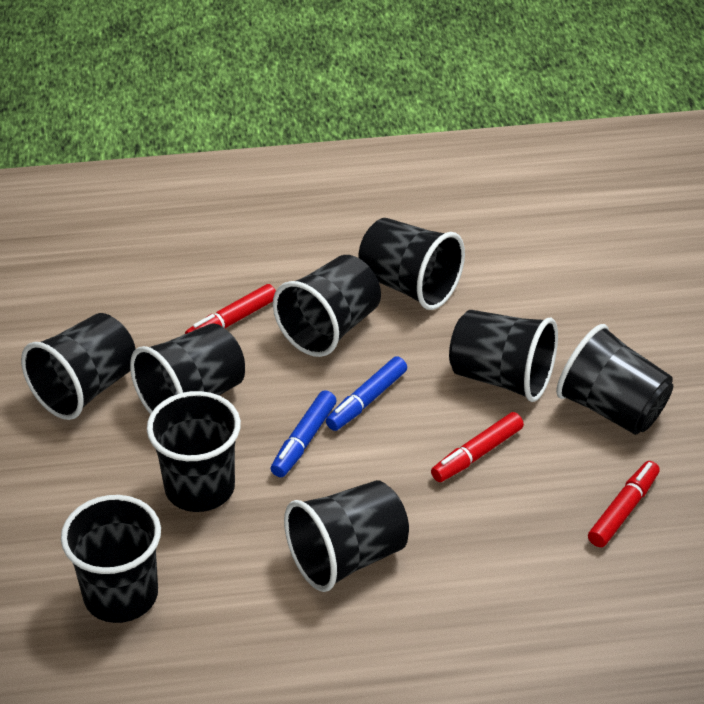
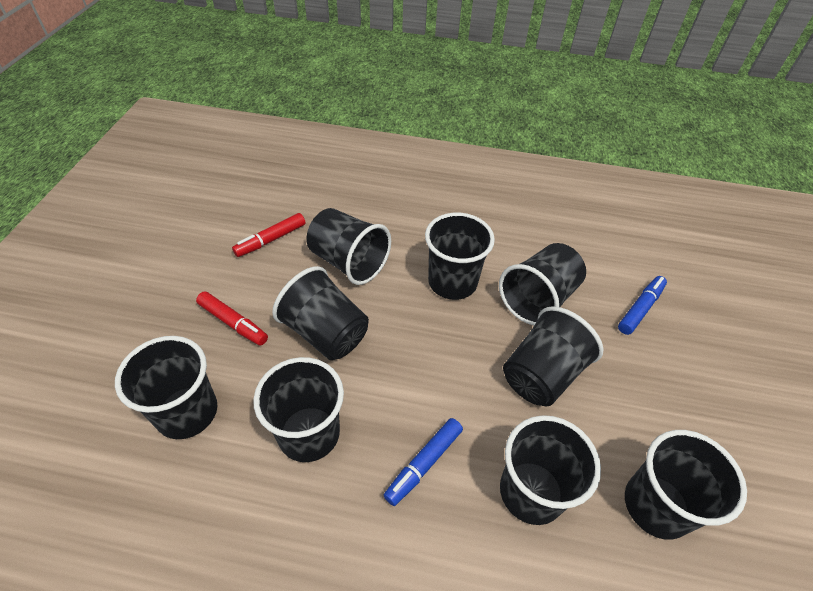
red marker: [185,284,276,334] [431,412,524,482] [588,461,660,547] = 3 -> [196,291,268,345] [232,213,306,257] = 2

